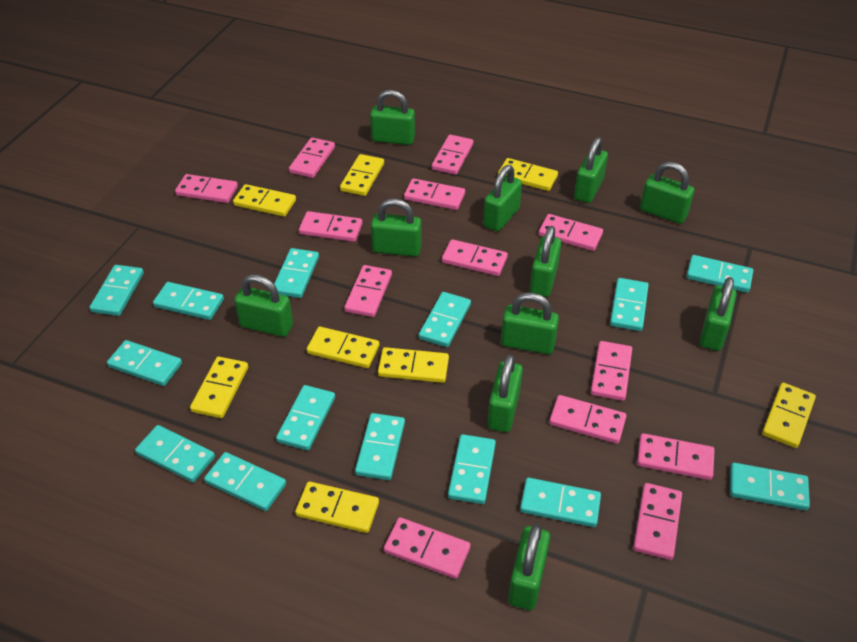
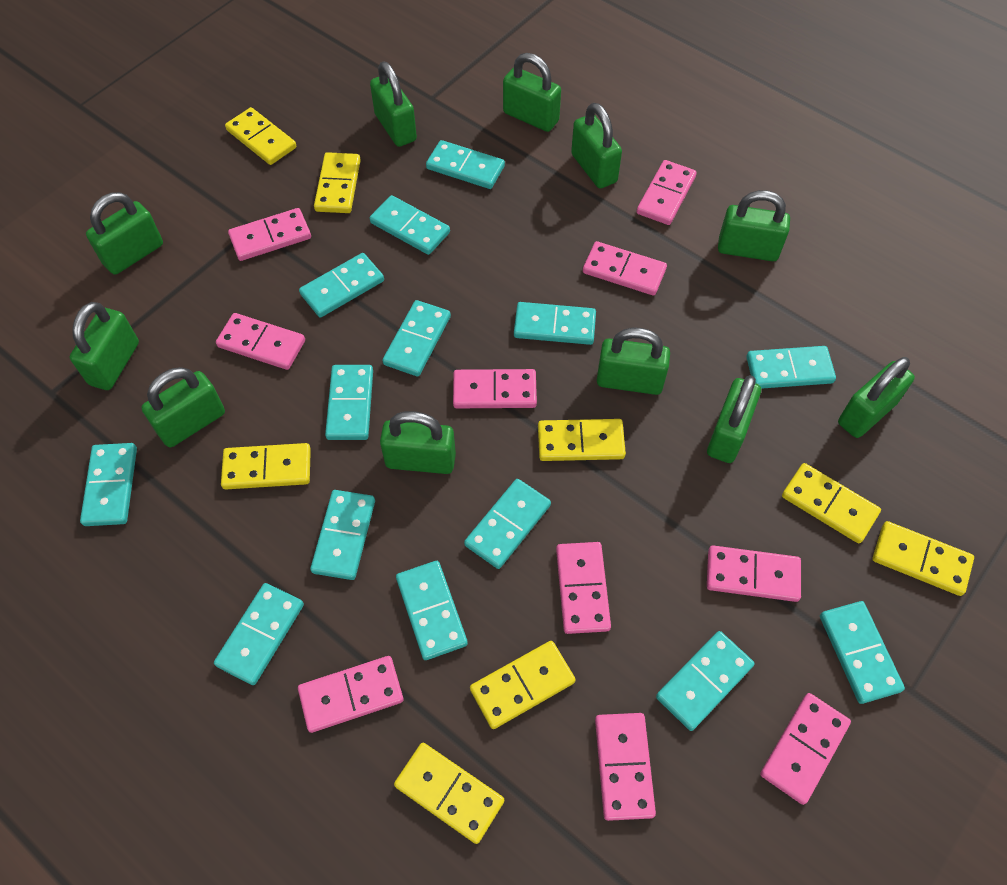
pink domino: [175,174,238,203] [289,138,335,178] [299,211,363,242] [344,265,392,317] [384,517,471,579] [404,178,465,210] [432,135,473,175] [442,239,508,276] [538,214,603,251] [549,395,627,444] [591,341,632,401] [633,483,682,560] [637,433,715,480] = 13 -> [216,313,305,370] [228,208,311,261] [298,656,403,733] [453,369,537,408] [556,542,611,634] [583,241,667,296] [595,713,656,821] [637,160,697,225] [707,545,801,602] [760,693,851,805] = 10

